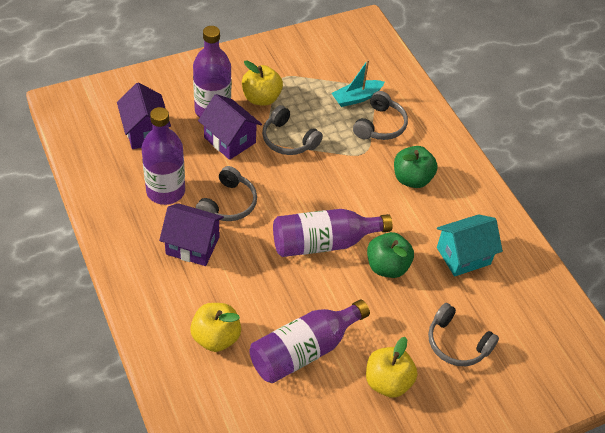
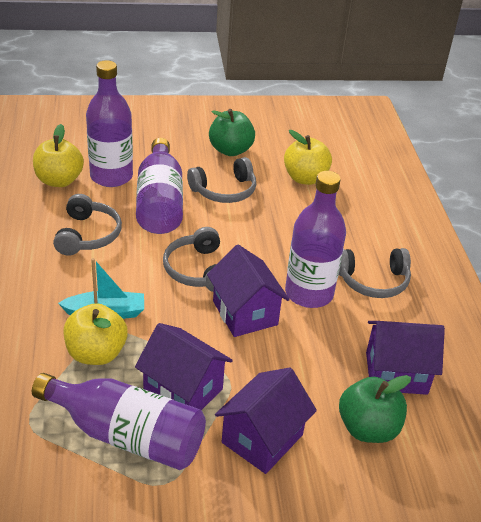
purple house: [117,83,171,149] [159,203,224,266] [198,94,262,160] = 3 -> [135,323,233,410] [207,244,290,337] [215,367,317,474] [366,321,445,395] = 4
turquoise house: [437,214,503,277] = 1 -> none = 0

